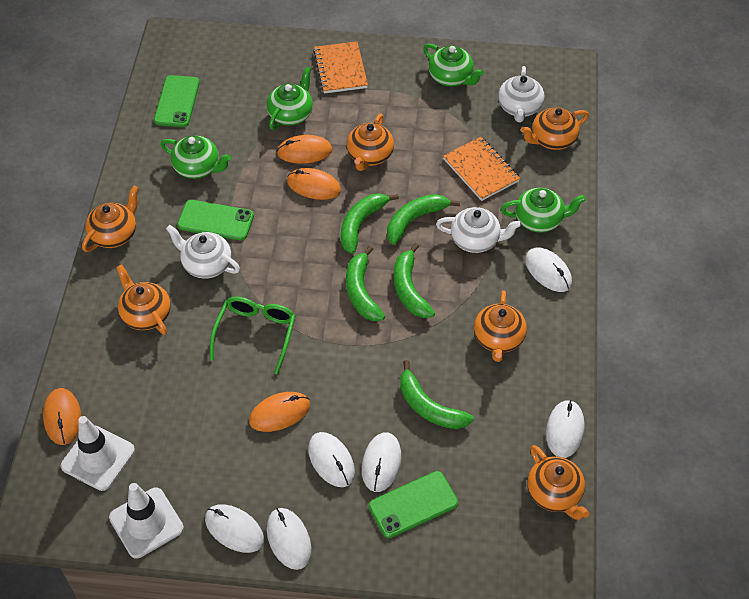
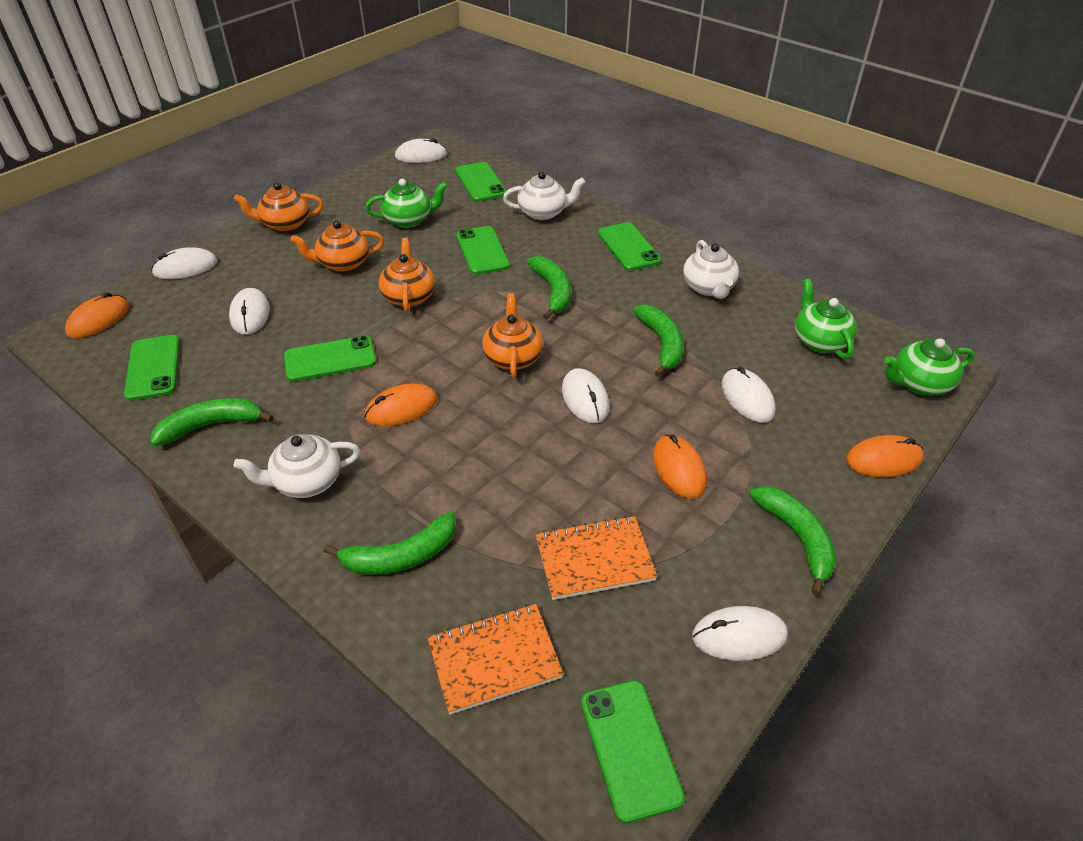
green glasses: [210,297,296,375] = 1 -> none = 0
green phone: [154,75,200,127] [177,200,254,241] [369,471,458,538] = 3 -> [124,335,180,401] [284,336,376,382] [455,162,507,202] [456,226,510,275] [581,680,685,823] [598,222,661,271] = 6
green teapot: [161,136,231,179] [267,67,313,130] [423,44,484,86] [501,188,586,233] = 4 -> [365,179,448,228] [795,279,857,359] [885,338,975,395] = 3
orange teapot: [82,186,139,252] [116,264,171,335] [347,114,394,171] [474,290,527,362] [521,107,589,150] [527,445,590,520] = 6 -> [234,182,324,232] [290,221,384,272] [379,237,435,312] [482,293,543,378] = 4
white traffic cone: [61,416,135,491] [109,483,184,559] = 2 -> none = 0

